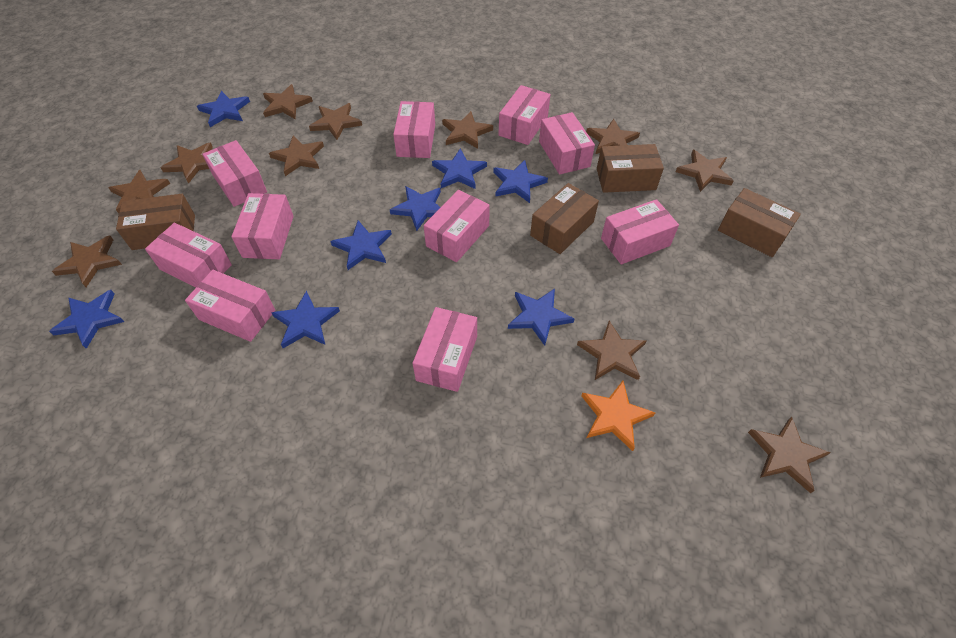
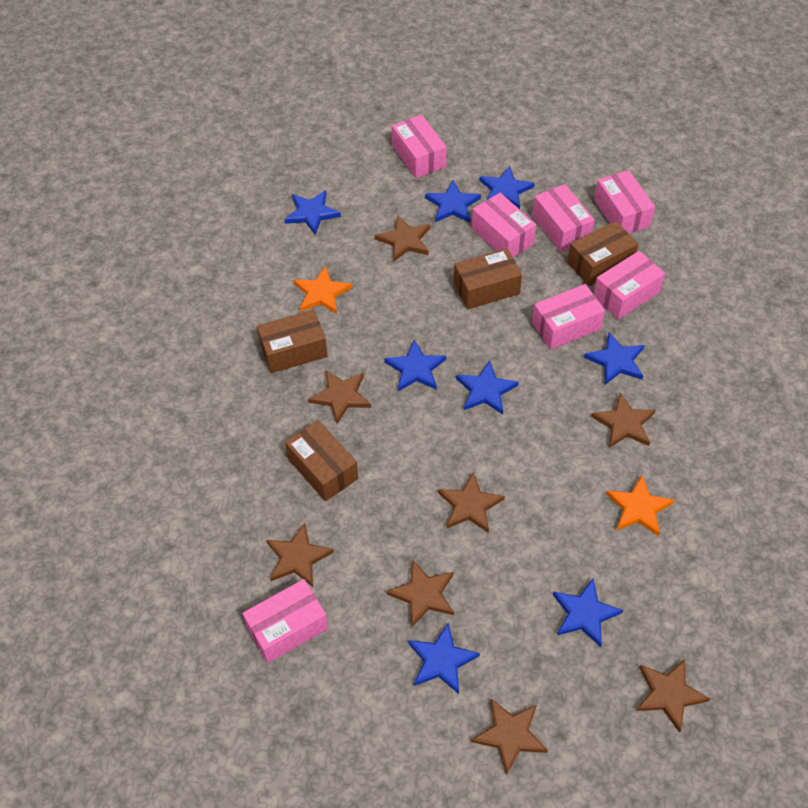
brown star: [52,235,122,287] [109,170,170,214] [161,143,213,184] [263,84,313,119] [269,136,324,176] [309,103,362,140] [442,111,493,149] [577,321,646,380] [586,119,640,154] [676,150,734,192] [748,417,831,493] = 11 -> [266,523,334,587] [308,370,371,424] [375,216,430,261] [386,559,454,627] [438,472,505,533] [471,699,548,775] [591,393,656,448] [636,659,710,733] = 8
orange star: [581,381,655,451] = 1 -> [294,266,352,314] [606,475,674,536] = 2
pink box: [145,223,232,287] [185,270,275,342] [203,140,267,207] [231,193,294,259] [393,101,435,158] [413,307,477,392] [424,190,490,262] [498,85,551,145] [539,112,595,175] [601,199,679,264] = 10 -> [243,579,328,663] [392,115,447,178] [472,193,536,257] [532,184,595,252] [532,284,605,350] [594,170,655,234] [594,251,665,320] = 7

